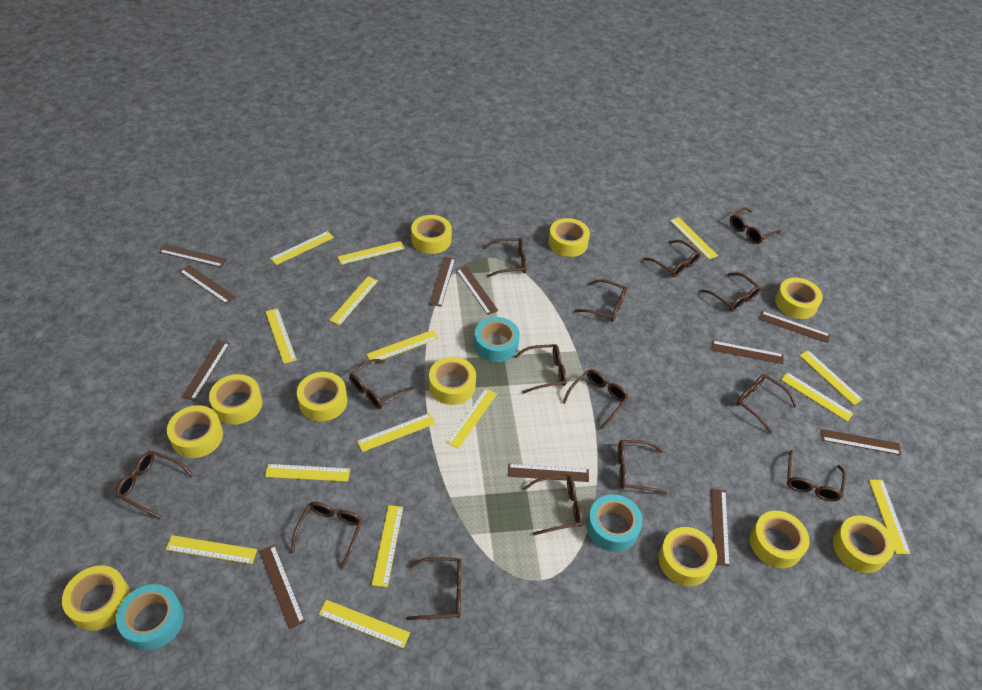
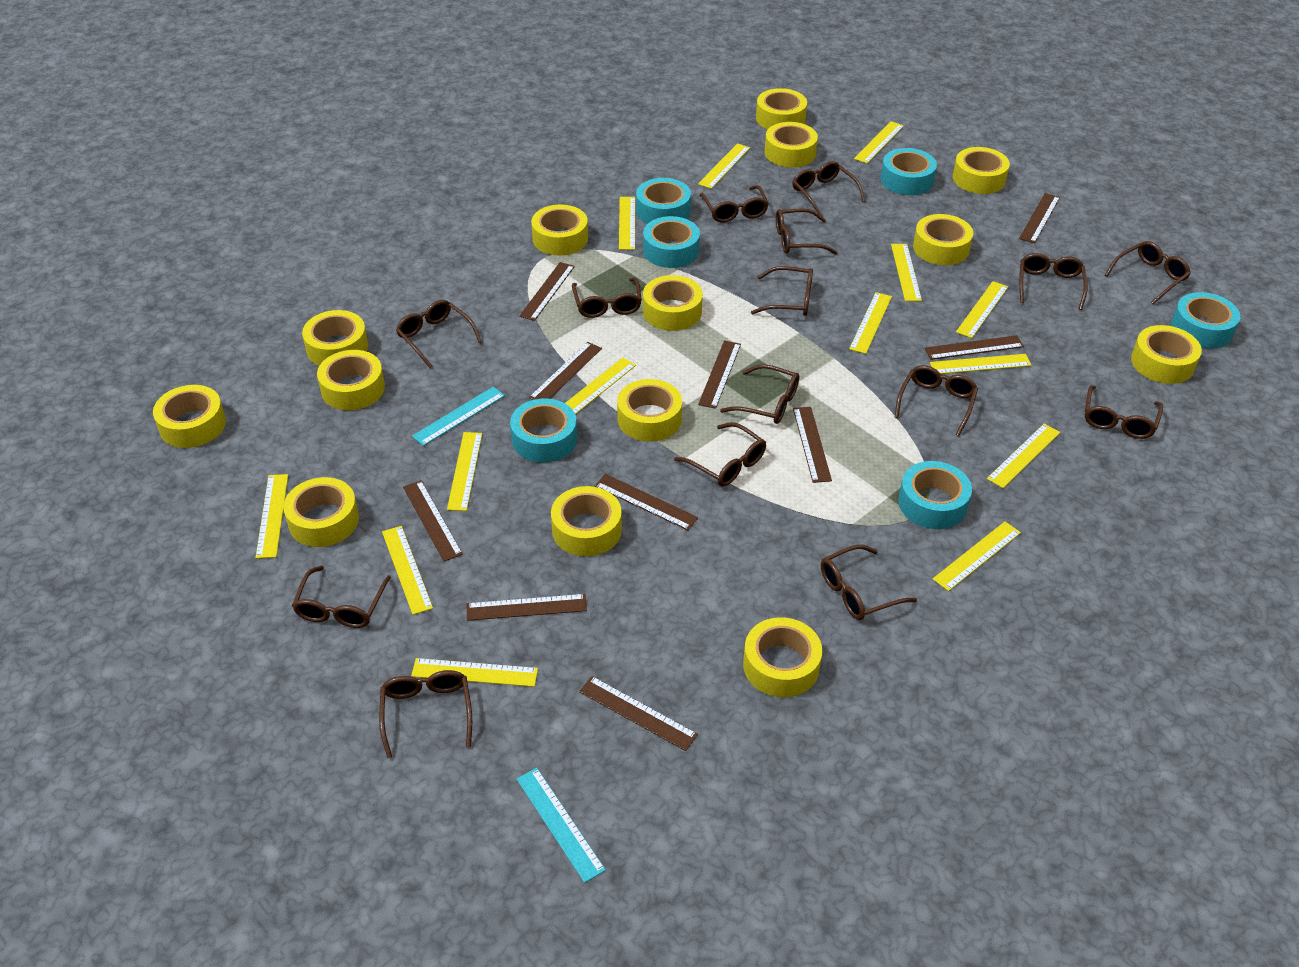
brown ruler: [159,244,227,267] [179,265,236,304] [182,340,230,401] [259,545,305,629] [429,257,455,307] [456,266,498,315] [508,464,589,482] [711,489,730,567] [712,341,784,364] [759,311,830,343] [821,429,901,455] = 11 -> [403,480,463,561] [467,594,587,621] [519,262,575,321] [529,342,602,400] [579,676,698,751] [595,474,698,530] [698,340,741,409] [793,407,832,483] [925,335,1024,360] [1019,193,1060,243] = 10
turquoise ruler: none = 0 -> [412,387,505,446] [516,768,606,883] = 2
turquoise tape: [116,584,184,651] [474,317,520,362] [587,494,643,552] = 3 -> [510,398,577,462] [636,178,691,224] [643,216,700,268] [881,148,937,195] [898,461,972,529] [1171,292,1240,349] = 6
yellow ruler: [166,535,257,564] [265,308,297,364] [265,464,350,482] [270,231,334,265] [318,600,410,648] [329,276,378,325] [338,241,405,265] [357,413,436,452] [366,330,438,363] [372,505,403,587] [446,388,497,449] [670,217,718,260] [781,372,854,422] [799,350,863,405] [869,480,911,554] = 15 -> [256,474,288,559] [382,526,433,615] [411,658,538,687] [447,432,482,511] [565,357,636,415] [619,197,635,250] [698,143,750,189] [849,292,892,354] [854,121,904,164] [891,244,922,301] [930,354,1032,374] [933,522,1021,591] [956,281,1008,338] [987,424,1060,488] = 14
yellow tape: [62,565,130,631] [167,405,223,458] [209,374,262,425] [297,372,347,422] [411,215,452,254] [429,357,476,405] [548,218,590,257] [658,527,717,586] [750,511,809,568] [775,278,823,319] [833,515,895,573] = 11 -> [153,385,226,448] [283,477,359,547] [302,310,368,366] [317,350,385,410] [531,205,588,256] [551,486,622,556] [617,379,682,442] [643,275,703,331] [743,617,822,698] [756,88,807,129] [764,122,818,167] [913,214,973,265] [953,147,1010,194] [1131,325,1202,384] = 14

